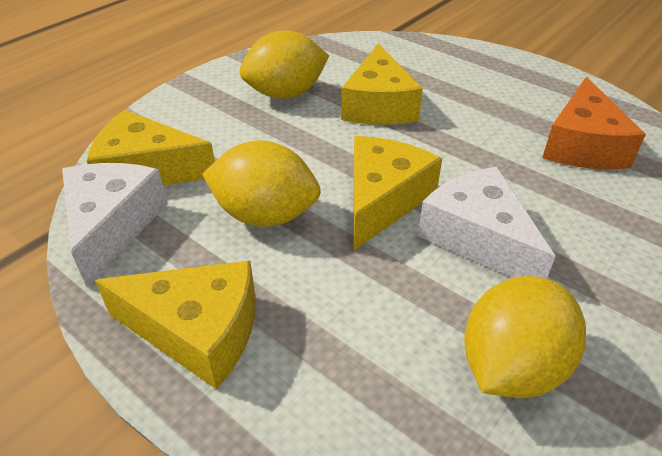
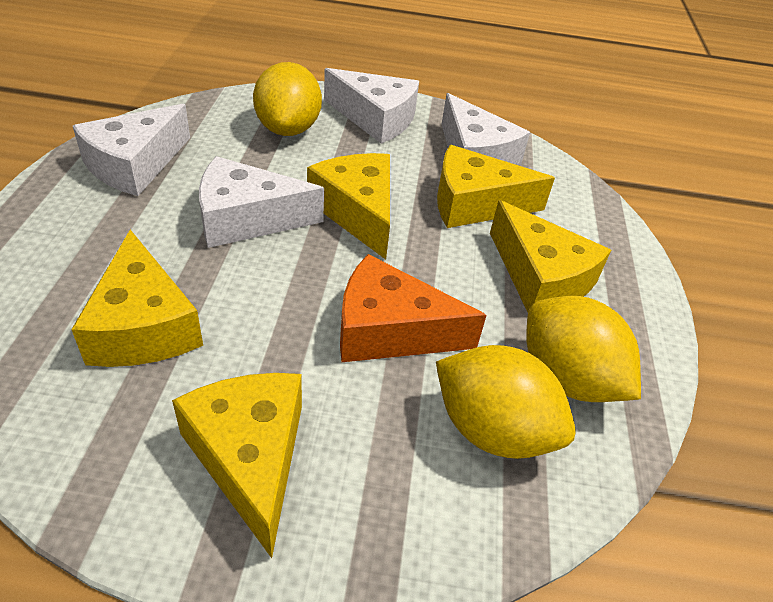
white cheese: [62,163,168,287] [418,167,556,279] = 2 -> [73,104,190,196] [199,156,324,248] [324,68,419,144] [441,93,530,165] = 4
yellow cheese: [87,110,215,185] [95,261,255,389] [341,43,423,125] [353,136,442,250] = 4 -> [71,230,203,367] [172,373,302,558] [307,153,390,259] [437,145,555,228] [490,200,611,312] = 5

